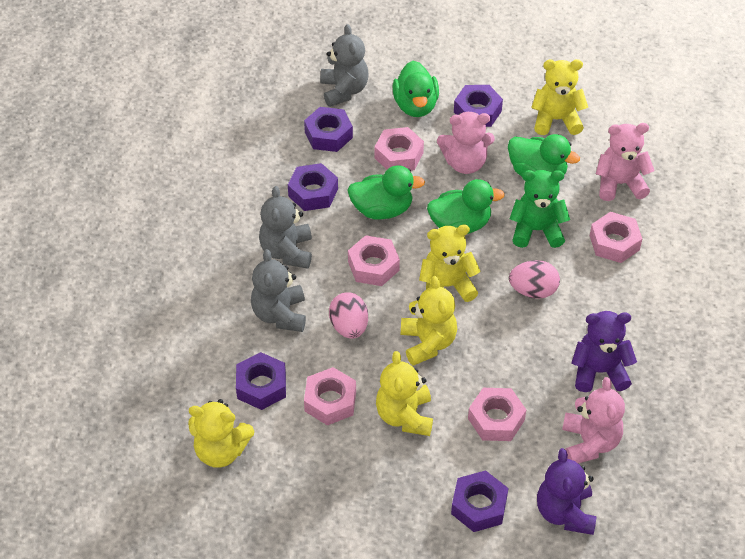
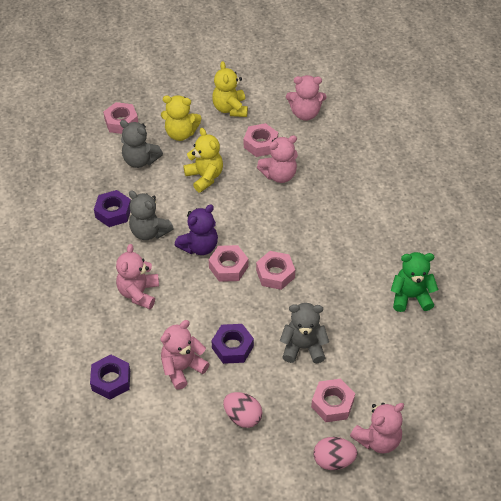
green duck: [347,165,425,220] [393,61,439,117] [427,179,505,234] [508,134,580,176] = 4 -> none = 0
pink teddy bear: [437,112,495,174] [562,377,625,463] [596,123,655,201] = 3 -> [116,244,159,309] [161,320,209,390] [257,135,298,183] [286,75,326,121] [350,403,404,454] = 5
purple nut: [236,352,286,410] [288,163,338,211] [304,107,353,152] [451,470,509,532] [454,85,503,127] = 5 -> [90,354,130,400] [94,190,131,227] [211,324,254,364] = 3
purple teddy bear: [537,448,597,535] [572,311,637,392] = 2 -> [175,204,218,255] = 1
yellow teddy bear: [188,399,254,468] [376,351,433,436] [401,276,457,366] [419,225,481,302] [531,59,588,135] = 5 -> [161,95,201,141] [183,128,223,193] [212,61,248,117] = 3

